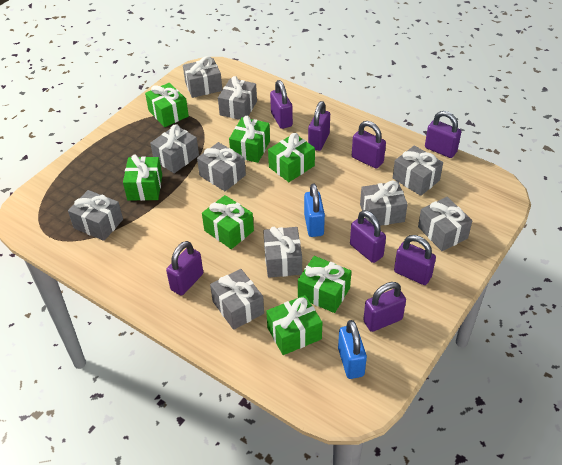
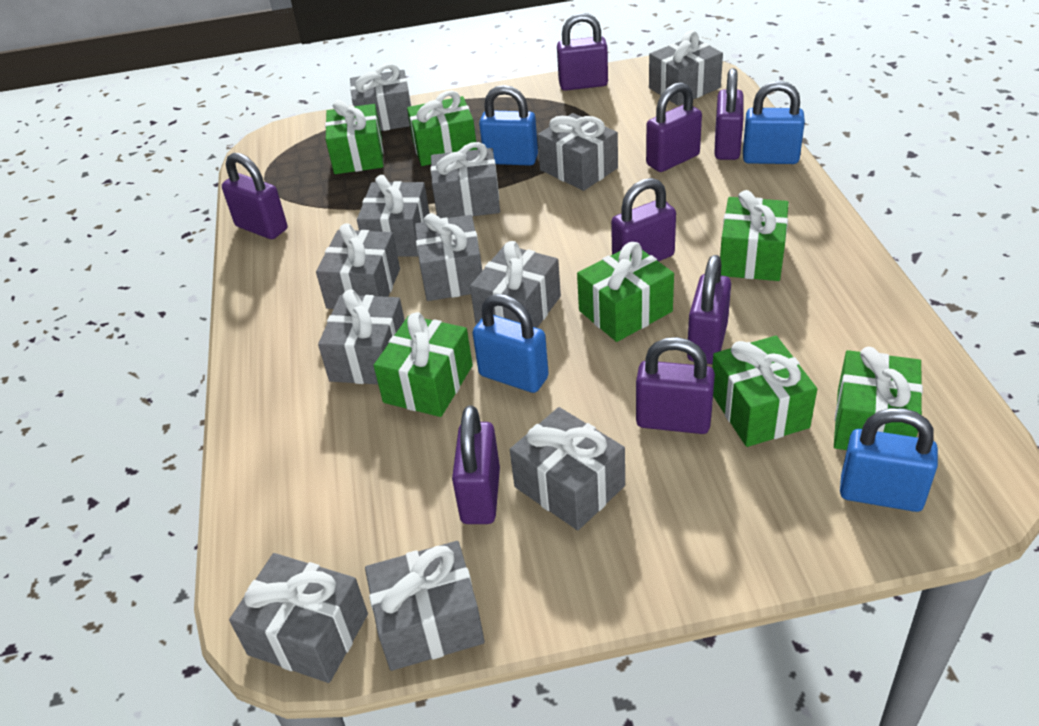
blue padlock: [304,183,325,237] [338,320,367,379] = 2 -> [473,294,549,393] [479,85,538,166] [743,81,805,164] [840,408,938,512] = 4
grey gift: [68,190,123,241] [150,125,199,173] [183,56,222,98] [197,142,246,191] [210,269,264,330] [218,76,257,120] [263,227,302,278] [360,181,408,226] [393,145,443,196] [418,197,472,251] = 10 -> [229,553,368,683] [316,223,400,309] [318,289,405,384] [350,63,411,131] [357,175,430,257] [365,541,485,671] [415,213,482,301] [431,142,500,218] [470,241,561,328] [510,407,625,530] [537,113,618,191] [649,31,723,106] = 12

